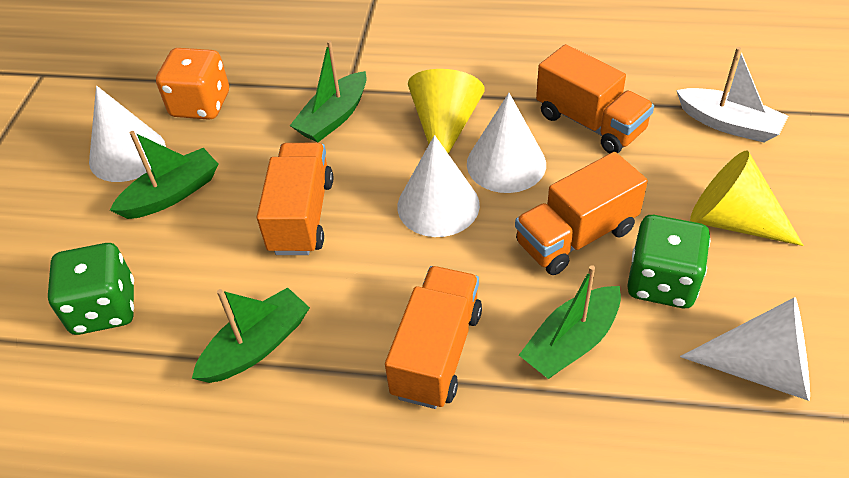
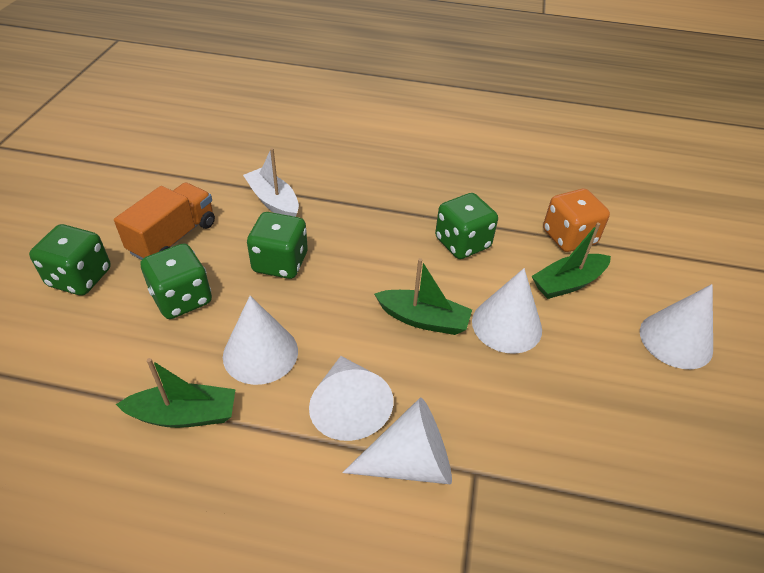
green boat: [110,131,218,219] [192,287,310,383] [290,40,367,142] [519,265,621,379] = 4 -> [116,358,236,428] [374,258,472,335] [531,222,611,299] = 3
green dice: [48,243,134,335] [627,215,711,308] = 2 -> [29,224,111,295] [141,243,212,319] [247,212,308,279] [435,193,498,259] = 4
orange truck: [257,143,333,255] [385,266,482,409] [515,152,648,275] [536,44,654,153] = 4 -> [114,182,215,260] = 1
white cone: [89,86,166,182] [397,135,480,237] [467,93,546,193] [680,297,810,401] = 4 -> [223,296,298,385] [309,356,394,441] [342,398,452,484] [472,268,542,354] [640,284,713,369] = 5
yellow cone: [408,69,485,154] [690,150,804,246] = 2 -> none = 0

